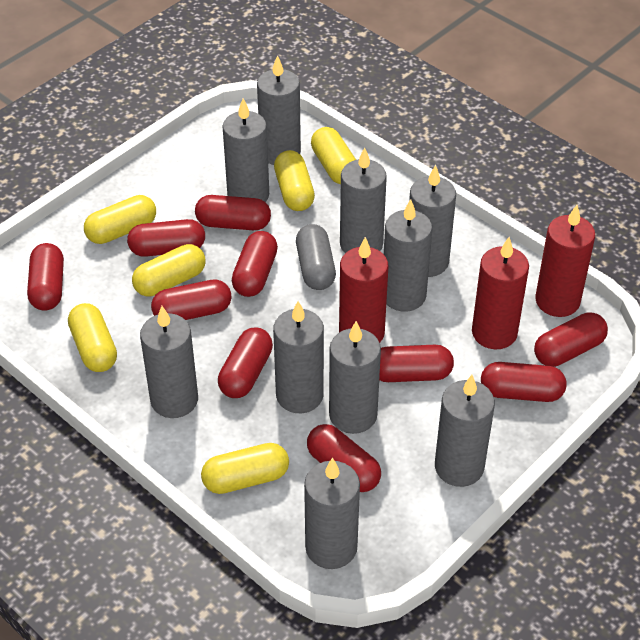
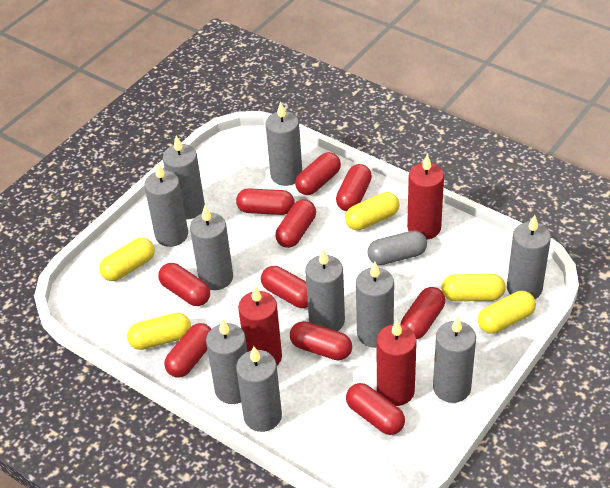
yellow capsule: [68,303,117,372] [84,195,156,244] [132,244,206,296] [201,443,289,494] [274,150,315,211] [311,127,356,184] = 6 -> [99,238,155,281] [127,313,191,350] [345,192,400,230] [441,274,506,301] [478,291,536,334] = 5

